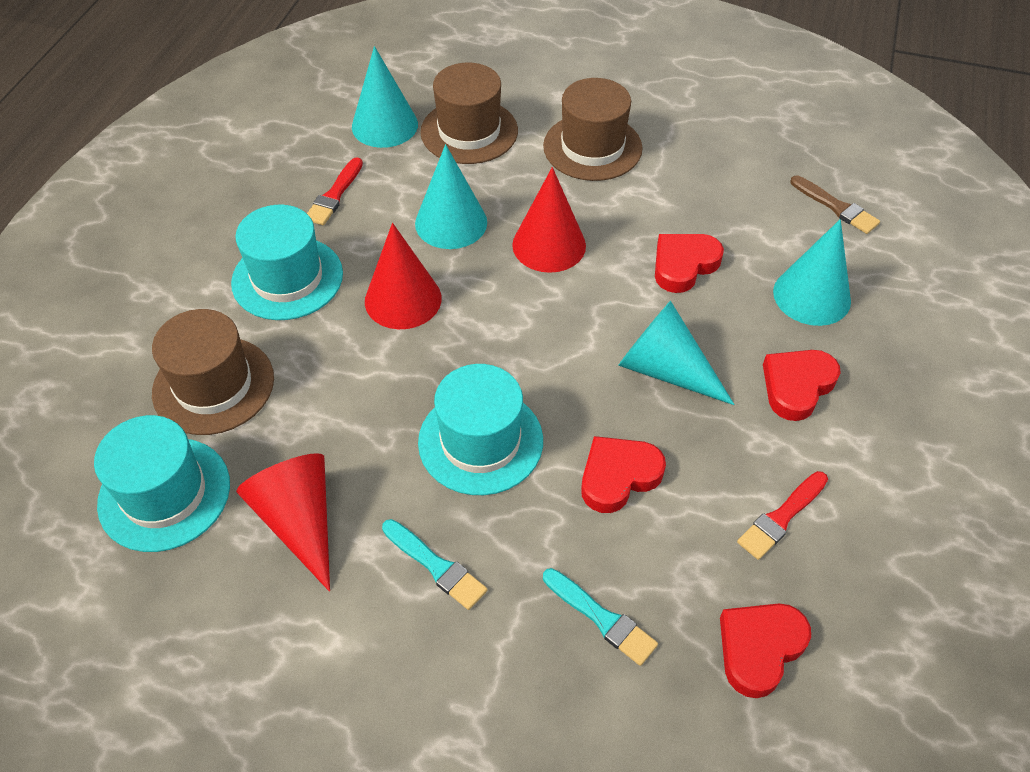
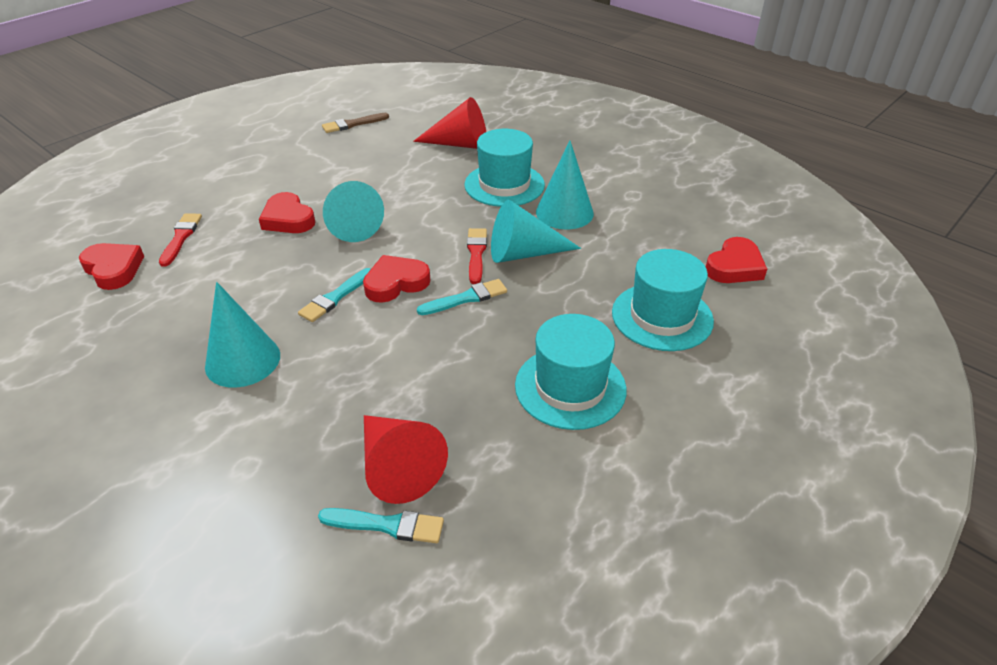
brown hat: [152,309,274,435] [420,63,518,164] [543,78,643,181] = 3 -> none = 0
red cone: [236,453,330,592] [365,223,442,329] [512,167,586,273] = 3 -> [364,415,448,504] [413,97,486,149] = 2
turquoise brush: [382,519,487,610] [543,568,658,666] = 2 -> [298,268,371,322] [318,508,444,543] [417,279,507,315] = 3

